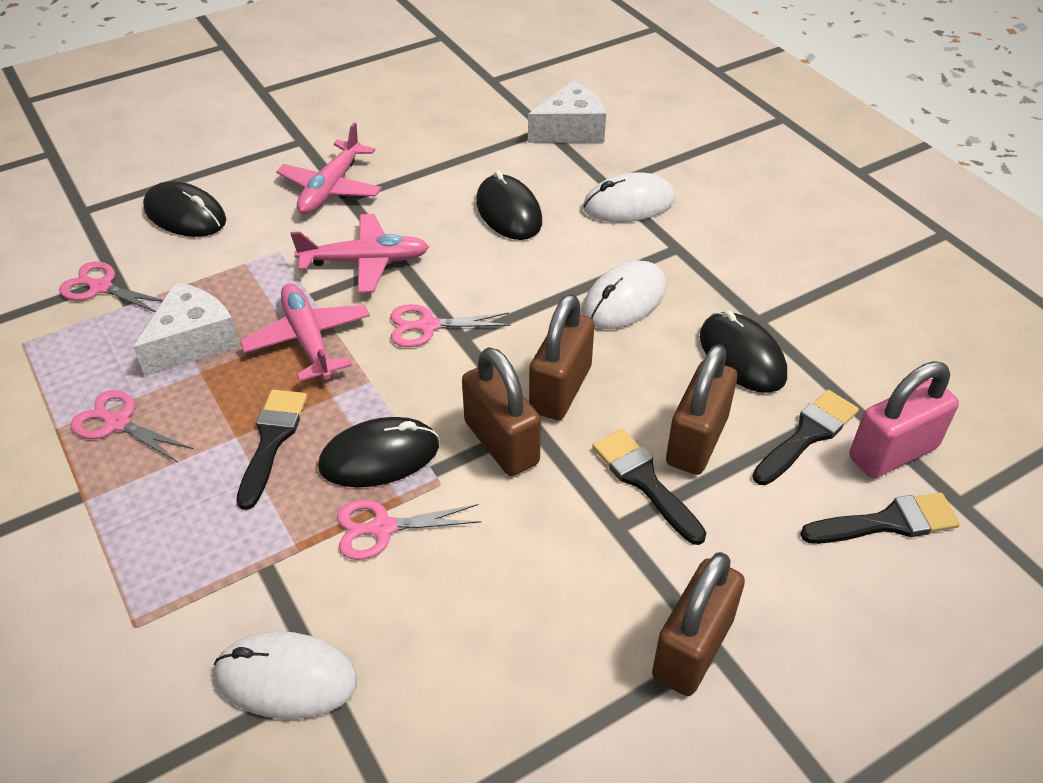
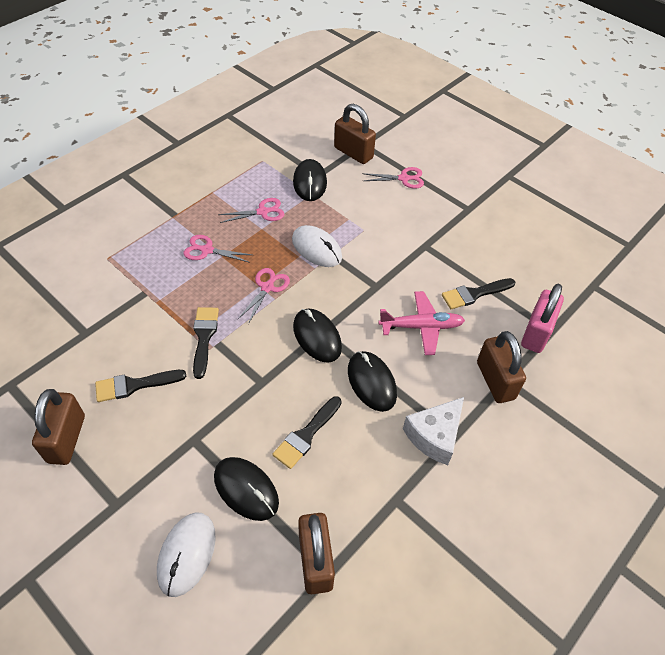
pink plane: [240,283,370,381] [276,122,382,214] [290,214,429,293] = 3 -> [378,291,465,355] = 1
white cheese: [133,282,240,376] [528,81,606,143] = 2 -> [403,397,464,465] = 1
white mouse: [214,631,357,719] [582,260,666,329] [583,172,676,222] = 3 -> [157,512,216,597] [292,225,342,267] = 2

